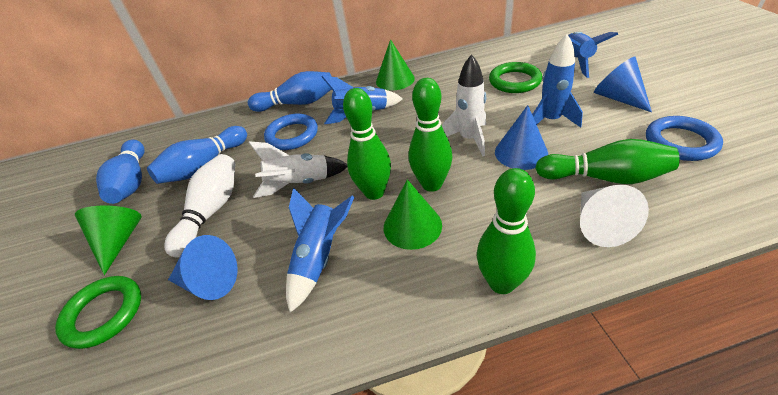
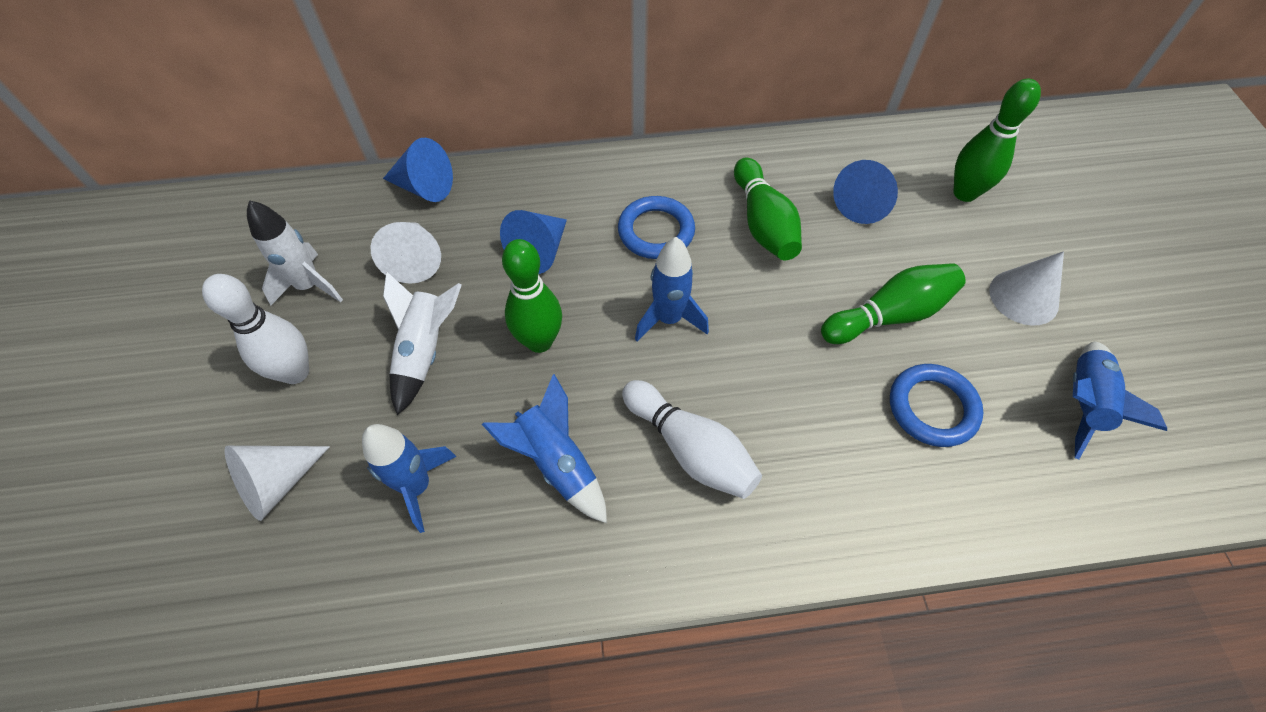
blue bowling pin: [96,140,145,204] [147,126,247,184] [248,71,332,112] = 3 -> none = 0
green cone: [75,206,142,275] [376,39,415,91] [384,179,442,250] = 3 -> none = 0
green ring: [55,276,141,349] [489,62,542,93] = 2 -> none = 0
white bowling pin: [164,154,235,258] = 1 -> [202,274,309,384] [622,380,762,499] = 2
white cone: [580,185,649,247] = 1 -> [225,446,330,521] [370,222,441,284] [989,251,1064,326] = 3

